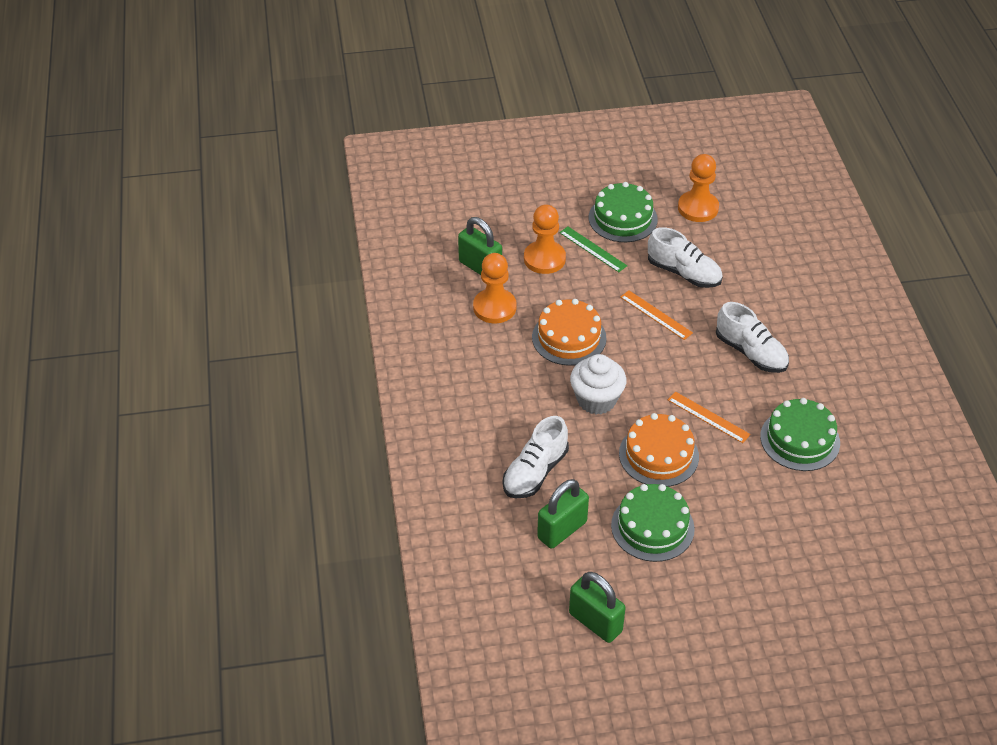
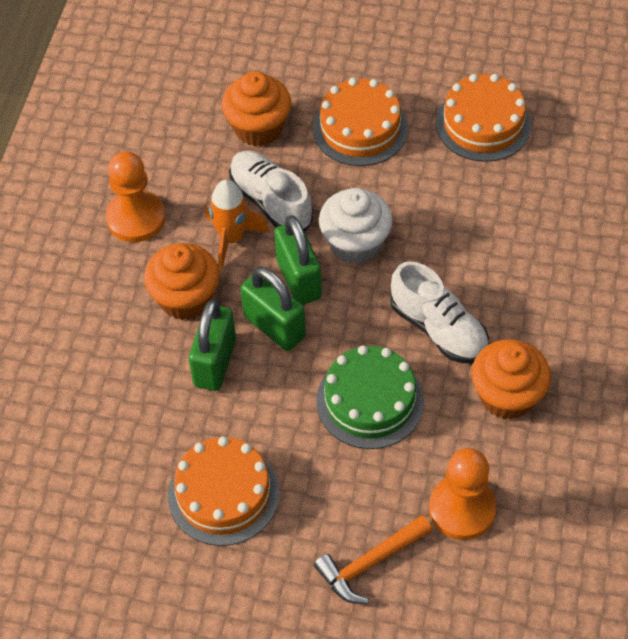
green cake: [589,182,658,242] [611,484,695,562] [760,398,840,471] = 3 -> [316,345,424,449] = 1
green ruler: [559,227,627,272] = 1 -> none = 0
orange cake: [532,299,607,366] [619,413,699,487] = 2 -> [168,436,279,546] [313,78,408,166] [436,74,531,162] = 3
orange cupcake: none = 0 -> [144,243,219,320] [222,71,291,147] [471,339,551,420] = 3
orange hammer: none = 0 -> [314,515,432,604] = 1
orange pawn: [473,253,516,323] [524,204,566,274] [678,154,719,222] = 3 -> [106,151,165,242] [429,448,497,540] = 2
orange rocket: none = 0 -> [206,179,269,269] = 1
orange ruler: [620,290,693,340] [668,392,751,443] = 2 -> none = 0
white shoe: [503,416,569,498] [648,227,723,288] [716,302,789,373] = 3 -> [229,151,313,231] [390,261,489,363] = 2

